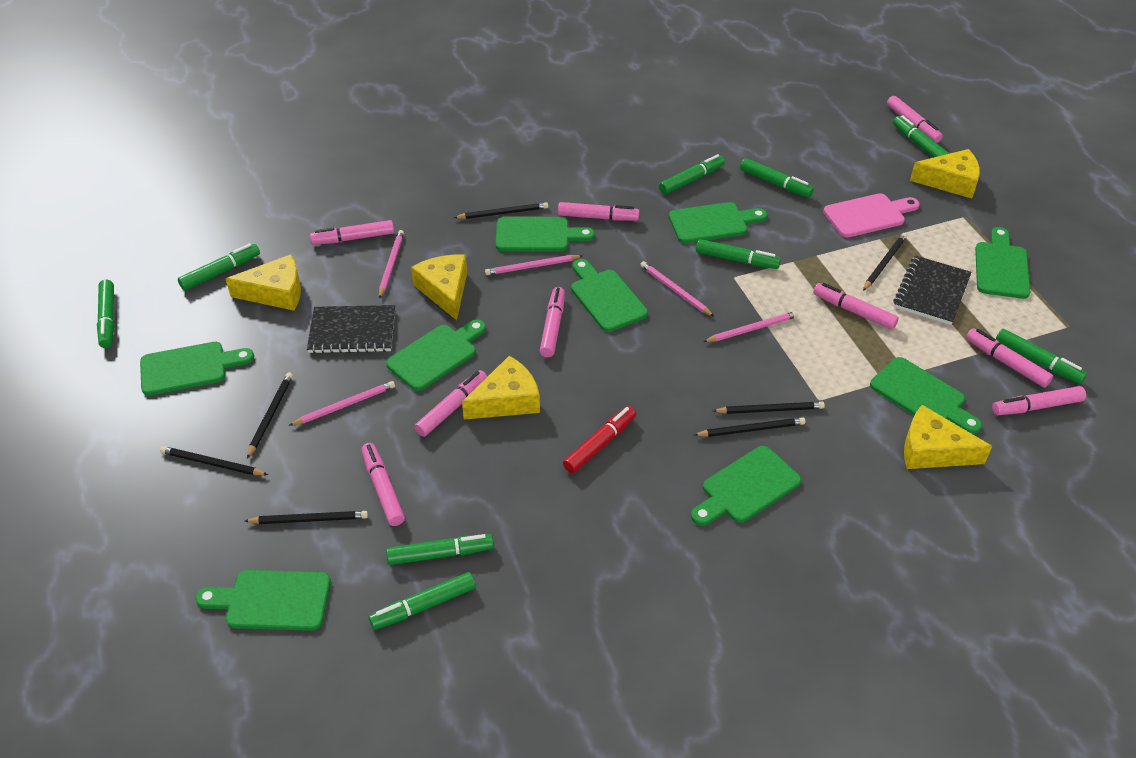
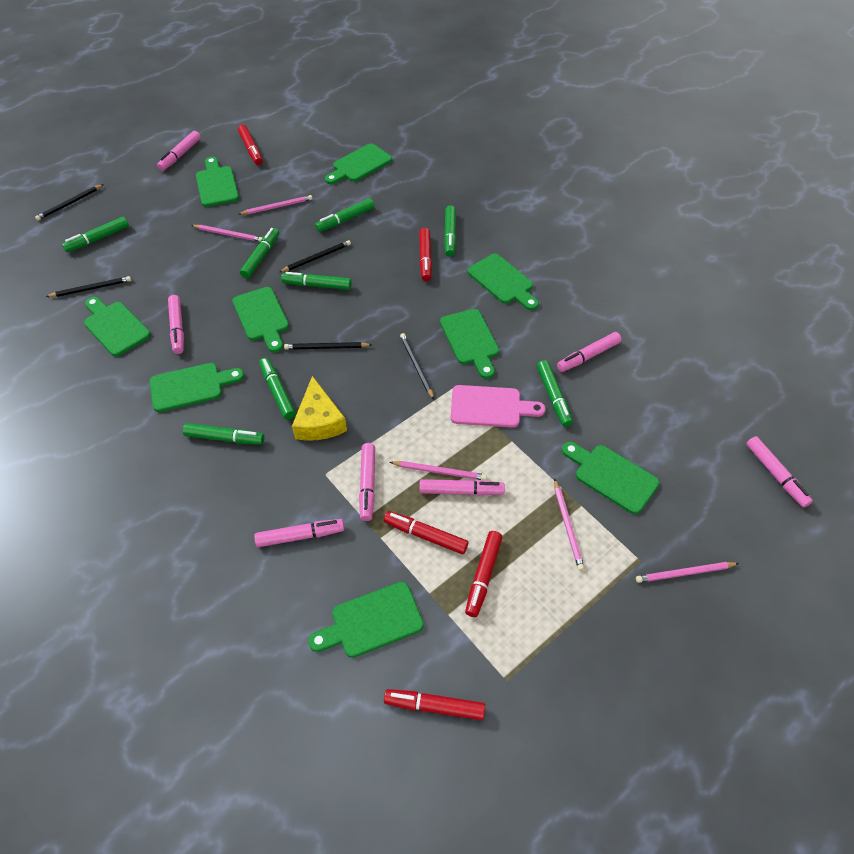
black notebook: [307,305,395,354] [893,255,972,325] = 2 -> none = 0
black pencil: [160,446,268,475] [245,511,368,524] [247,372,293,458] [453,202,548,219] [694,417,806,437] [713,402,825,414] [863,233,907,291] = 7 -> [35,184,104,221] [46,276,131,297] [280,240,351,272] [284,342,372,350] [400,333,434,399] = 5
green marker: [97,280,114,348] [178,243,260,290] [369,572,476,630] [386,534,494,565] [659,154,725,194] [696,239,781,269] [740,158,814,197] [893,115,950,158] [996,329,1087,384] = 9 -> [62,217,129,252] [183,423,264,445] [240,228,279,278] [259,357,296,420] [281,272,351,290] [315,198,374,232] [444,205,456,257] [537,360,573,427] = 8
pink marker: [310,220,394,245] [361,443,405,526] [414,370,487,437] [540,287,565,357] [558,202,640,221] [813,283,899,330] [887,96,943,143] [966,328,1053,388] [992,386,1086,415] = 9 -> [157,131,201,171] [168,295,184,354] [254,519,344,547] [359,443,375,521] [419,479,505,496] [557,332,622,372] [746,436,813,508] = 7
red marker: [563,406,636,473] = 1 -> [238,125,263,165] [384,511,468,554] [384,689,485,720] [419,228,432,281] [465,531,503,617] = 5
yellow cheese: [226,254,301,311] [411,255,467,320] [462,356,540,420] [904,405,992,469] [910,149,980,199] = 5 -> [292,376,347,441] = 1

